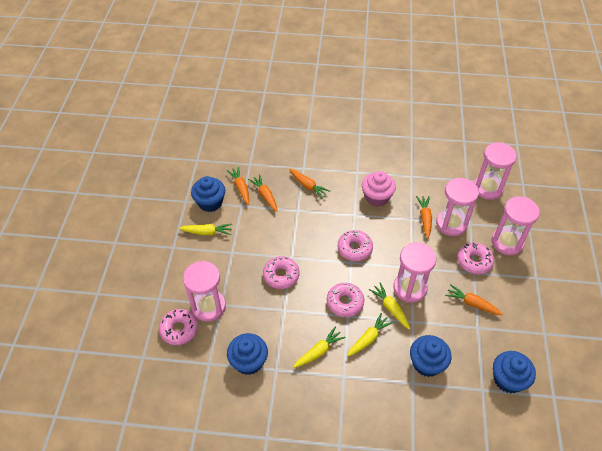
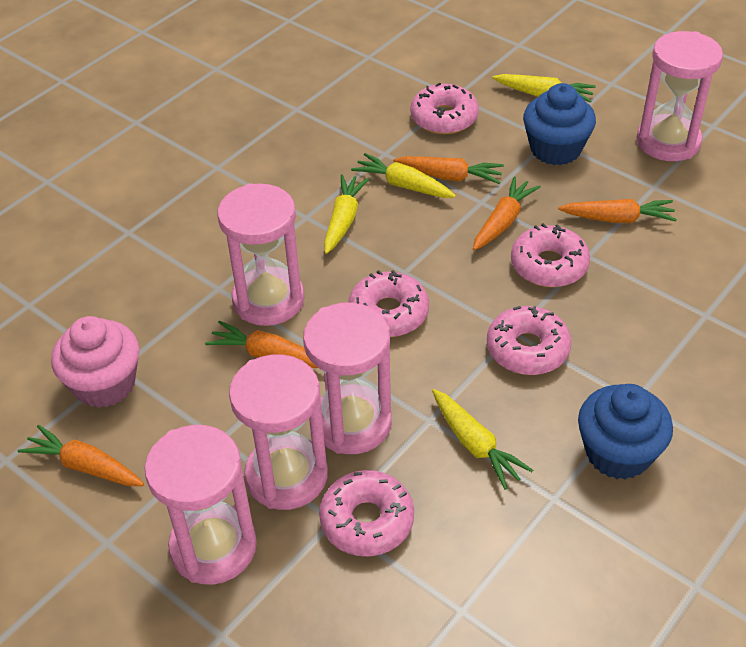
blue cupcake: [191,176,225,212] [227,333,268,375] [410,335,451,377] [493,351,536,393] = 4 -> [523,83,596,165] [578,384,673,480] = 2

